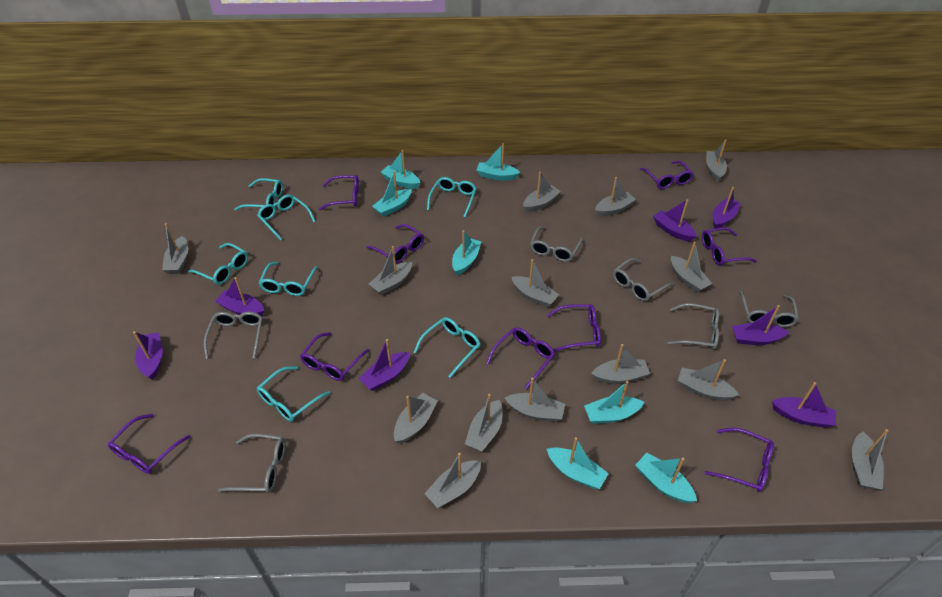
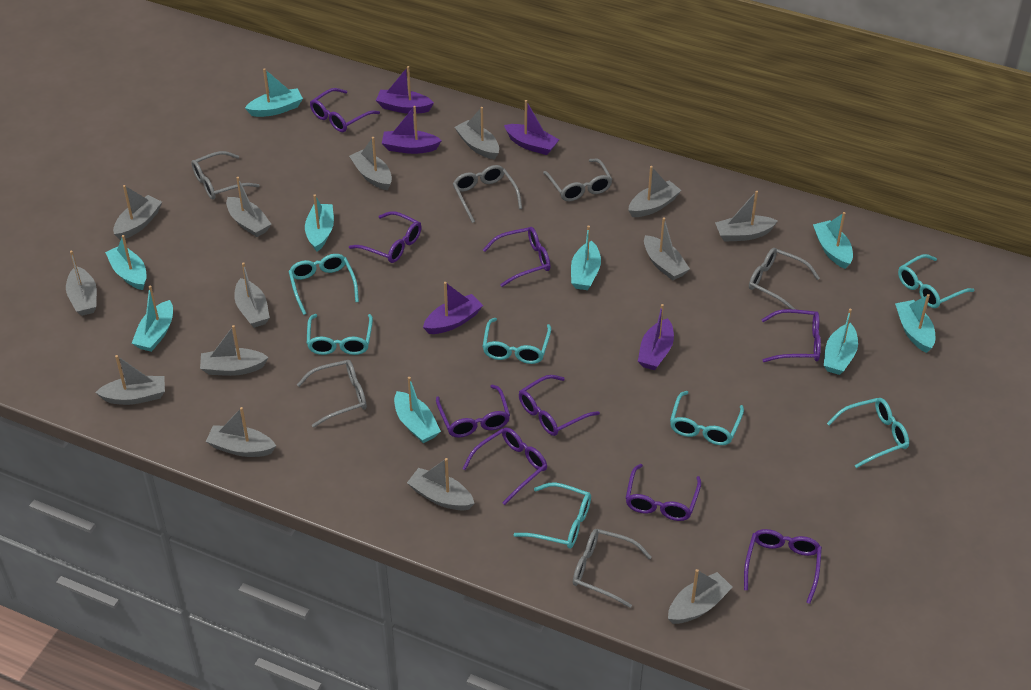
purple boat: [133,331,163,380] [215,277,264,316] [359,339,410,391] [653,199,697,241] [713,187,741,229] [732,305,789,345] [772,382,836,428] = 7 -> [376,66,434,114] [382,106,442,154] [423,282,483,334] [504,100,559,155] [638,304,674,370] = 5
turquoise boat: [372,171,412,217] [381,150,420,189] [452,230,481,275] [477,143,520,181] [547,437,609,489] [584,381,644,424] [636,453,697,503] = 7 -> [105,235,147,290] [132,286,173,352] [245,68,303,117] [305,194,334,252] [394,377,441,443] [571,226,601,290] [813,212,853,269] [824,309,858,375] [895,294,935,353] = 9

